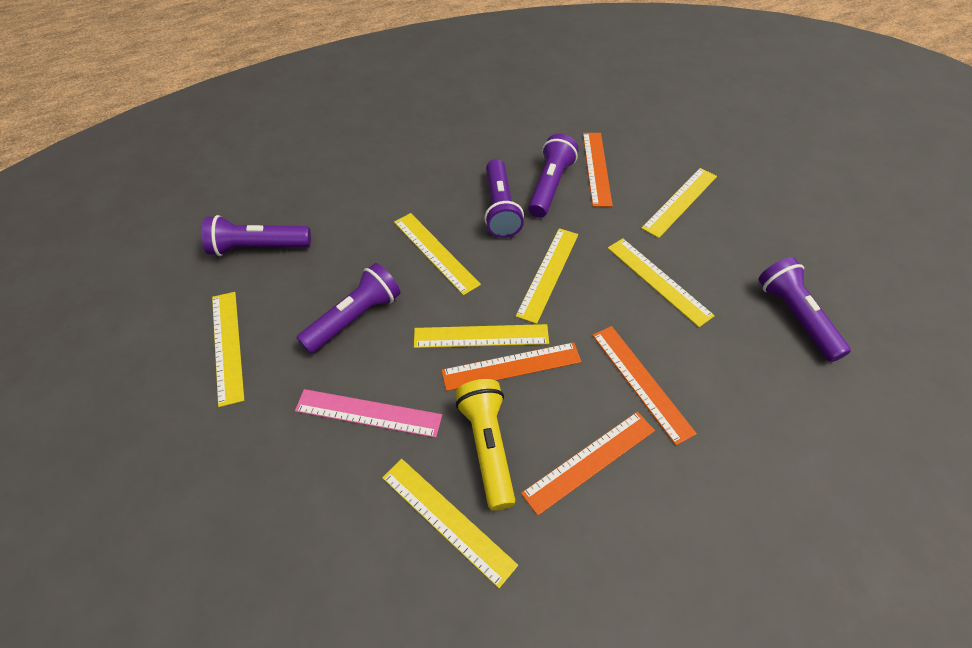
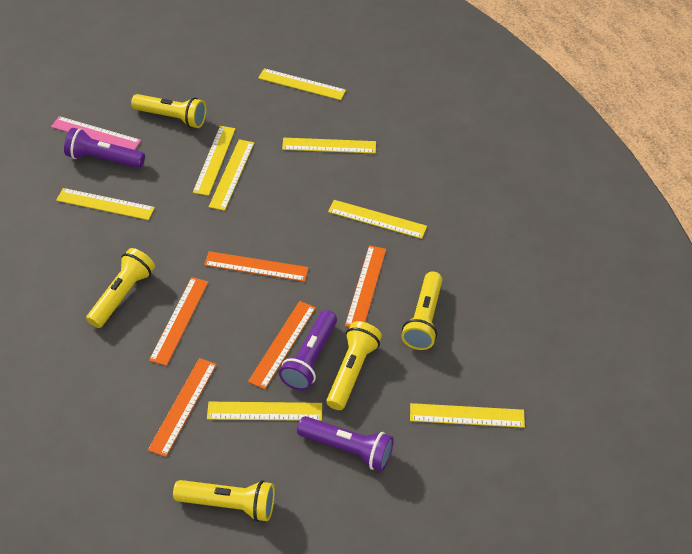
orange ruler: [441,342,582,391] [521,412,655,516] [583,133,613,207] [592,326,697,445] = 4 -> [148,358,217,457] [149,277,208,366] [204,251,309,282] [248,301,316,389] [345,245,386,327] = 5
purple flashlight: [202,215,311,256] [297,263,401,354] [484,159,524,238] [528,134,579,218] [758,257,851,362] = 5 -> [64,128,145,168] [279,310,337,391] [297,416,394,471] = 3
yellow flashlight: [455,379,516,510] = 1 -> [86,248,155,328] [131,94,206,128] [173,480,275,522] [326,321,382,410] [401,271,442,350] = 5
yellow ruler: [212,292,244,407] [382,459,518,588] [394,213,481,295] [414,324,549,348] [516,228,578,324] [608,238,715,327] [641,168,717,238] = 7 -> [56,188,155,220] [193,126,235,196] [207,402,322,421] [209,139,254,211] [258,68,346,100] [282,138,376,153] [328,200,427,239] [410,403,525,428] = 8

